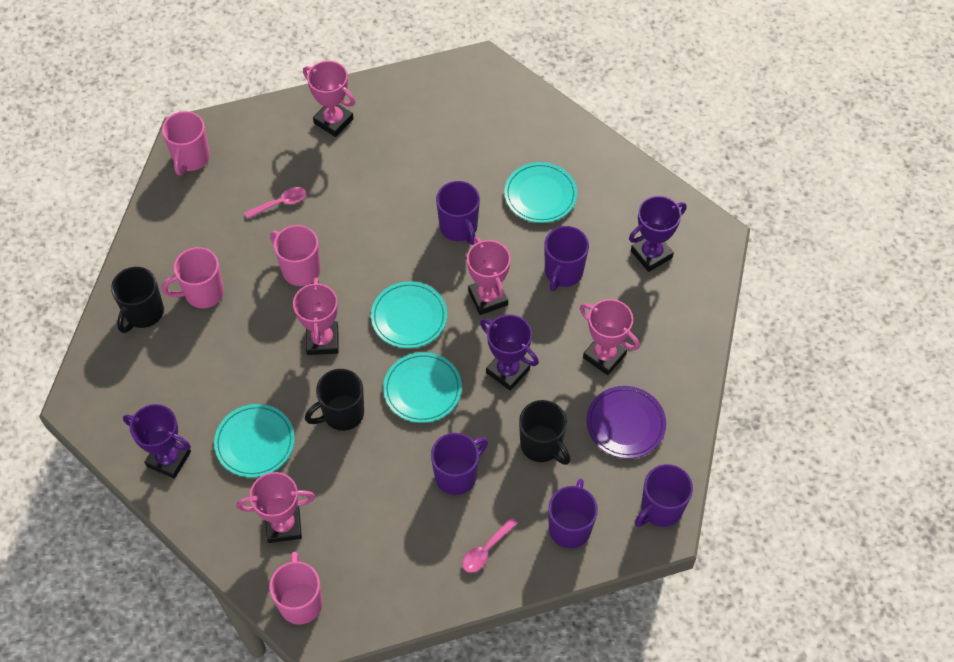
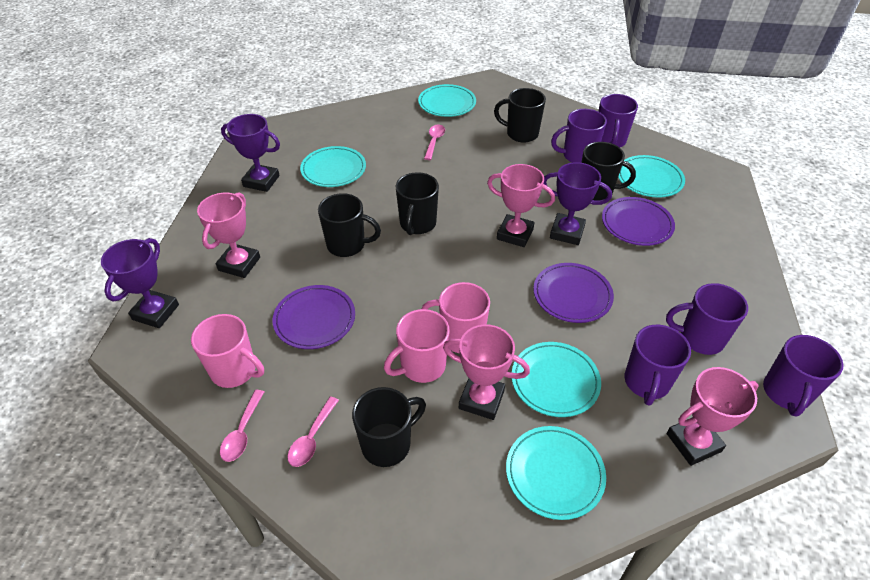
black mug: [111,267,164,333] [305,369,364,431] [519,400,570,465] = 3 -> [318,193,381,257] [352,387,426,467] [396,172,439,235] [494,88,546,143] [582,142,636,200] = 5
pink mug: [162,111,210,175] [162,247,224,308] [269,552,323,624] [270,225,321,286] = 4 -> [191,314,264,388] [384,309,450,383] [422,282,490,353] = 3
pink spoon: [244,187,307,219] [462,517,518,573] = 2 -> [220,390,264,462] [287,397,339,467] [424,125,445,160] = 3
pink trophy: [237,472,315,543] [293,278,339,355] [303,61,355,137] [467,237,511,315] [580,299,640,375] = 5 -> [197,192,260,278] [443,324,530,420] [487,164,555,247] [667,367,759,466] = 4
purple plate: [586,386,666,458] = 1 -> [273,285,355,349] [533,263,614,323] [602,197,675,246] = 3
turquoise plate: [214,404,295,477] [371,281,447,348] [383,352,462,423] [504,162,577,223] = 4 -> [300,146,366,187] [418,84,476,117] [506,426,606,520] [512,342,601,417] [618,155,685,198] = 5

